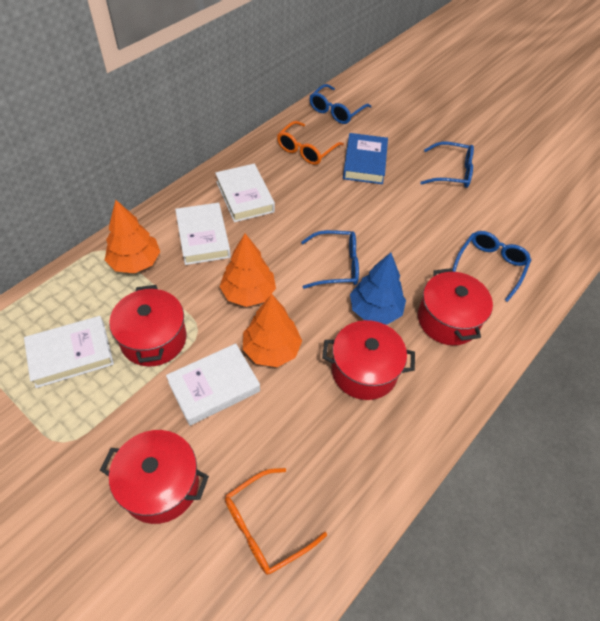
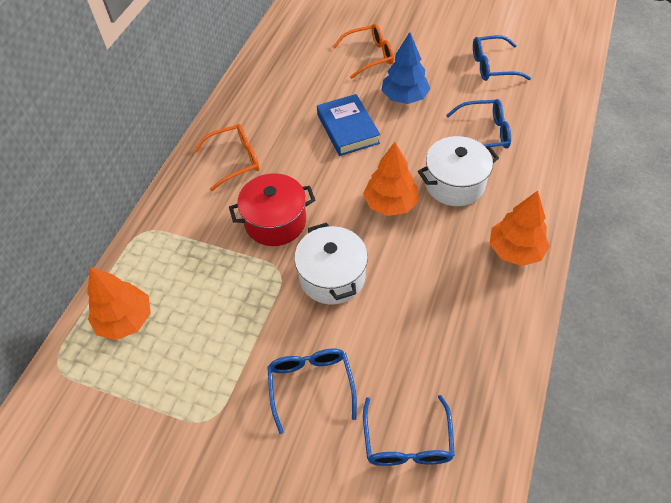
red pot: [100,430,209,524] [109,285,186,367] [322,320,415,400] [418,268,493,345] = 4 -> [229,173,315,246] = 1
white book: [24,316,114,388] [166,343,260,426] [175,203,231,265] [215,164,275,222] = 4 -> none = 0
white pot: none = 0 -> [294,223,368,305] [418,136,499,206] = 2

